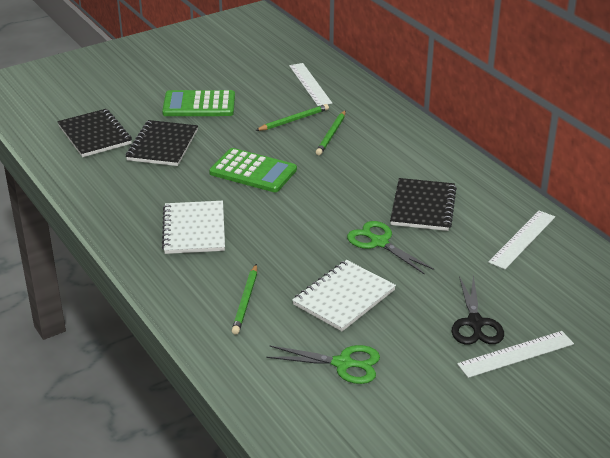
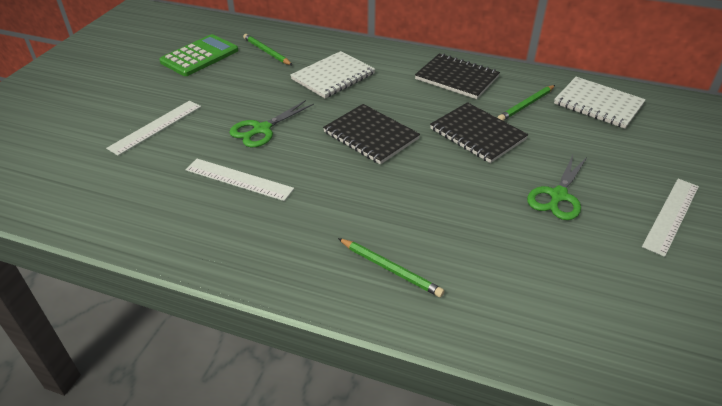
black scissors: [452,275,504,345] = 1 -> none = 0
green calculator: [162,90,235,116] [209,148,297,192] = 2 -> [159,34,238,76] = 1

